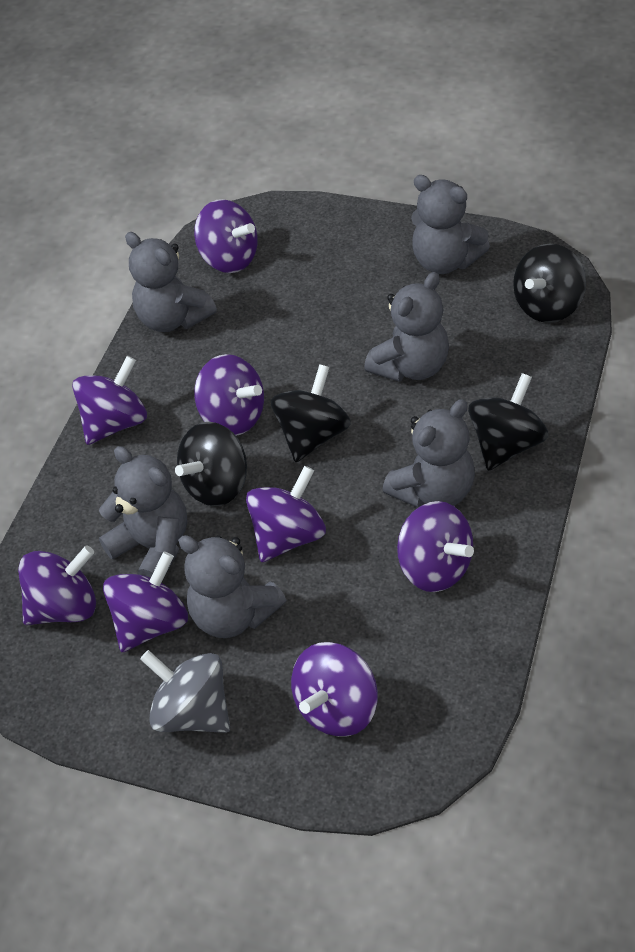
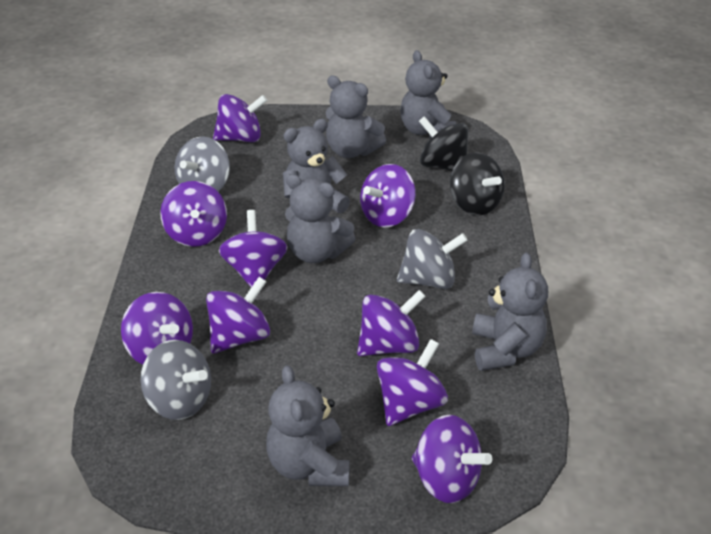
black spinning top: [175,422,247,506] [271,364,351,462] [468,373,548,471] [513,244,586,323] = 4 -> [419,116,468,171] [450,153,505,215] = 2
grey spinning top: [140,650,230,733] = 1 -> [140,340,211,420] [174,136,230,192] [397,229,468,289] = 3
purple spinning top: [18,545,96,625] [72,356,147,445] [103,552,188,652] [194,199,258,273] [194,354,264,436] [246,466,326,562] [291,642,378,737] [397,501,474,592] = 8 -> [121,292,193,365] [160,181,227,247] [206,277,270,354] [213,94,267,142] [219,210,288,287] [357,290,426,356] [360,164,416,228] [377,339,448,426] [412,415,492,503] = 9

